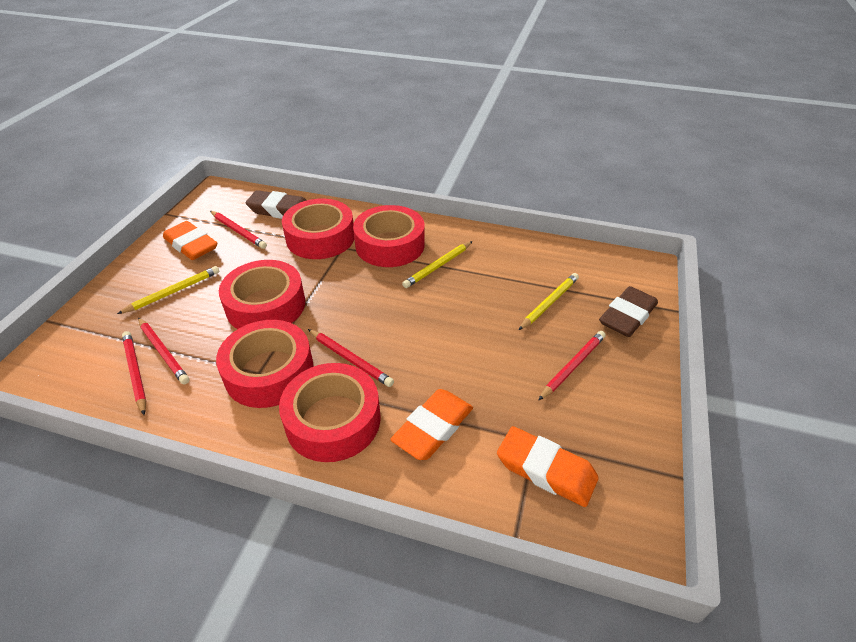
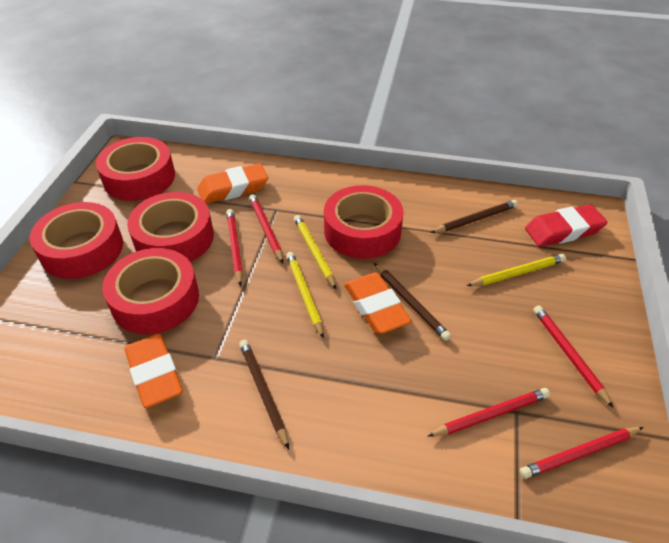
brown eraser: [246,190,307,219] [599,286,658,337] = 2 -> none = 0
brown pencil: none = 0 -> [239,340,289,449] [374,263,451,341] [430,200,518,233] = 3
red eraser: none = 0 -> [525,204,607,247] = 1

